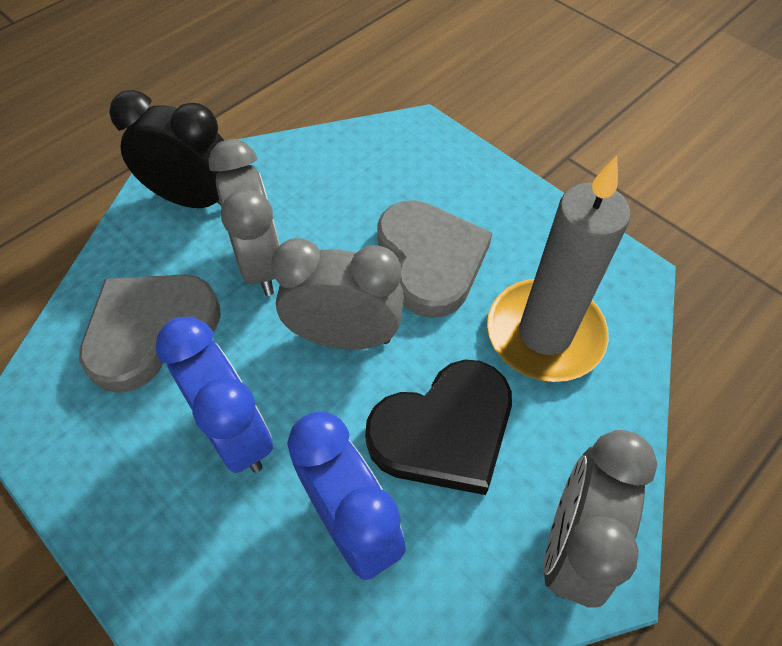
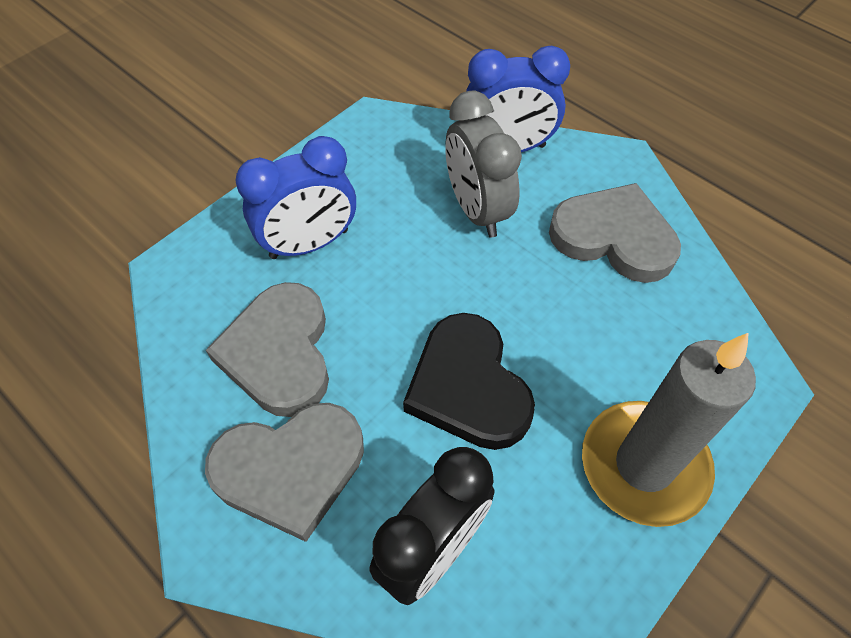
grey clock: [208,139,280,296] [271,238,404,350] [544,430,657,608] = 3 -> [445,90,522,238] = 1
grey heart: [79,274,221,393] [377,200,492,318] = 2 -> [205,403,364,542] [206,282,329,417] [549,183,681,283] = 3

